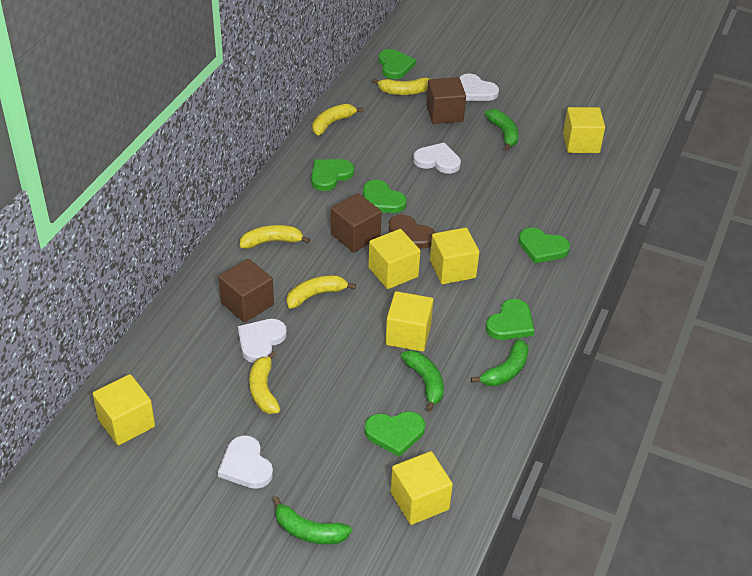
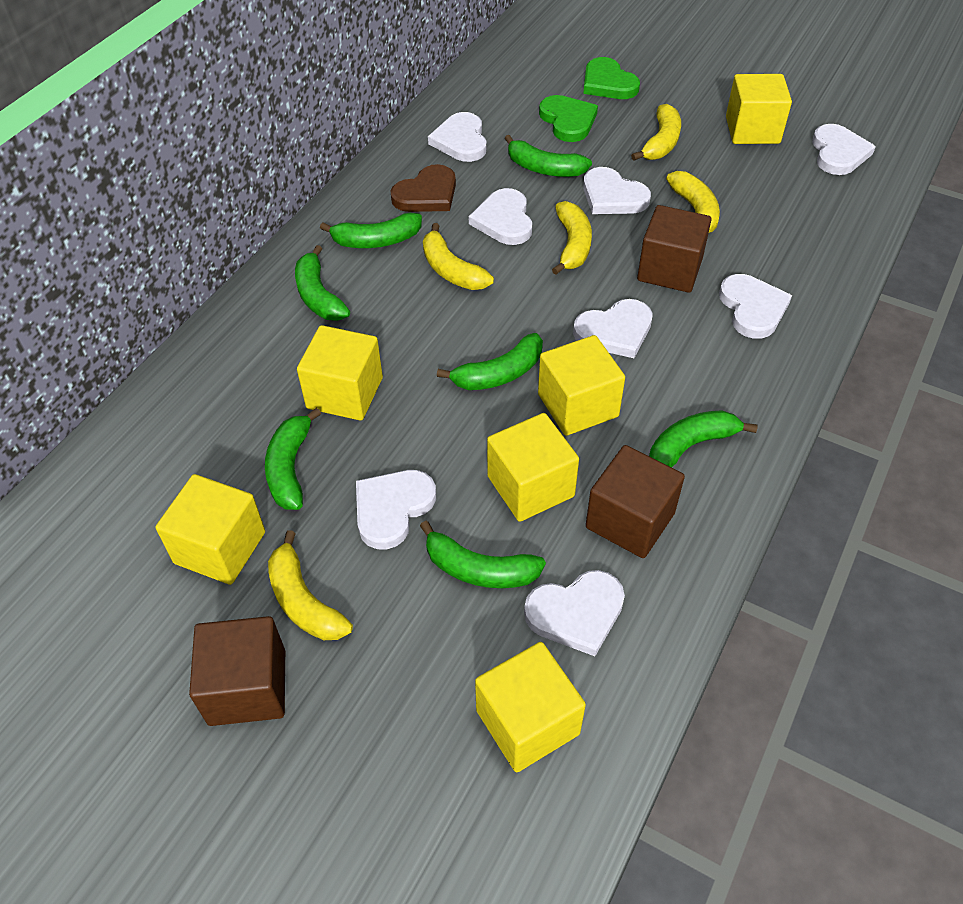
green banana: [272,496,352,544] [401,350,444,412] [471,339,529,386] [485,109,519,151] = 4 -> [265,407,321,510] [295,245,350,321] [320,213,422,248] [420,521,546,588] [437,333,543,390] [505,135,592,177] [649,410,758,468] = 7
green heart: [311,159,354,191] [363,180,407,213] [364,411,425,457] [379,49,416,79] [486,299,534,340] [519,228,570,263] = 6 -> [539,95,598,142] [583,57,640,99] = 2
white heart: [218,435,273,489] [238,319,287,363] [413,143,461,174] [459,73,499,101] = 4 -> [356,470,436,550] [428,112,487,162] [469,188,532,245] [524,570,625,656] [573,299,653,358] [583,167,651,214] [719,274,792,339] [812,124,876,175] = 8

